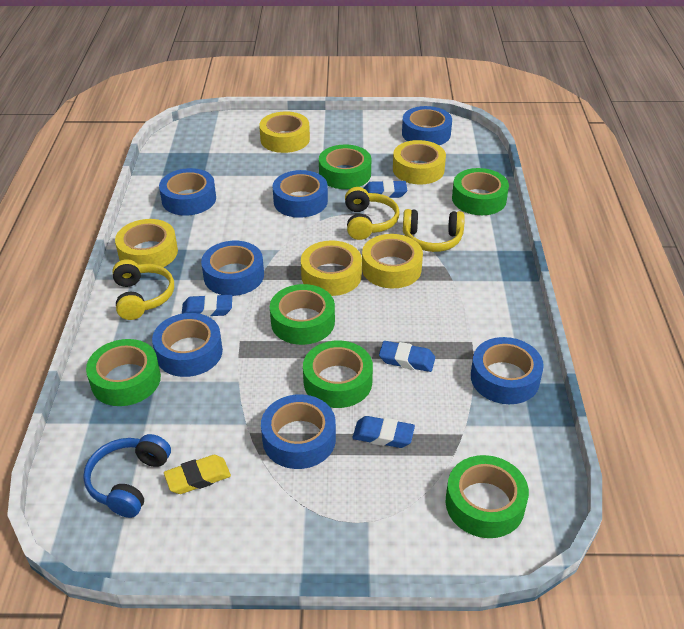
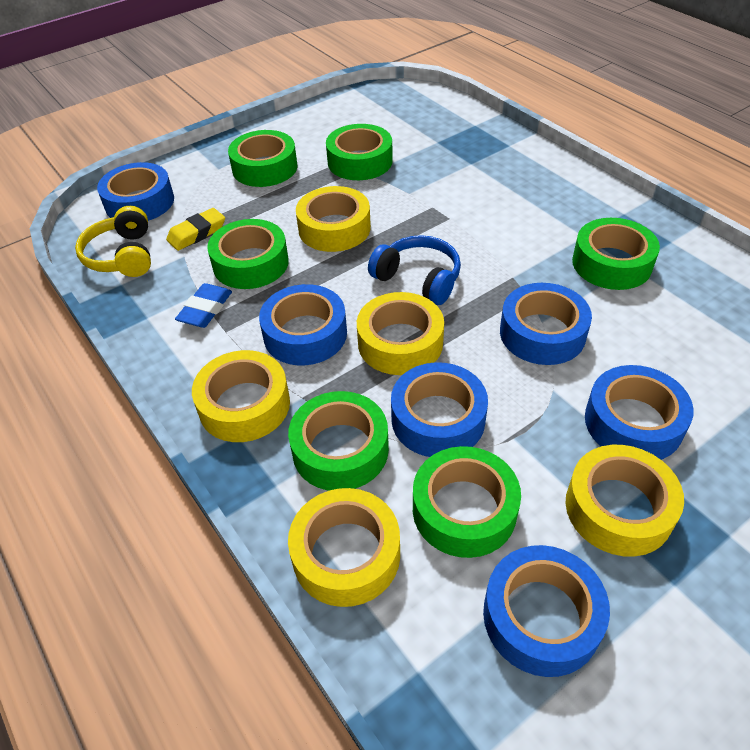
blue eraser: [182,294,232,317] [352,416,415,448] [364,180,407,198] [379,341,435,372] = 4 -> [175,283,232,328] = 1
blue tape: [152,313,223,377] [159,168,216,216] [201,241,264,296] [261,394,336,469] [272,170,328,218] [402,106,452,145] [471,337,544,404] = 7 -> [97,162,174,221] [259,284,347,365] [391,362,488,457] [483,545,610,677] [500,283,592,365] [585,365,694,460] = 6
yellow headphones: [112,259,174,320] [345,187,399,240] [403,209,465,252] = 3 -> [75,206,151,277] = 1

